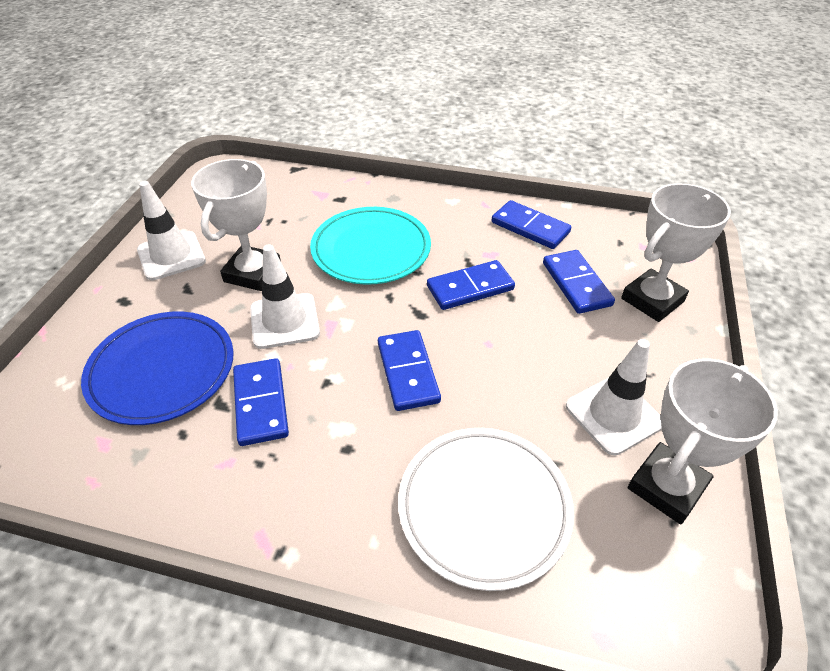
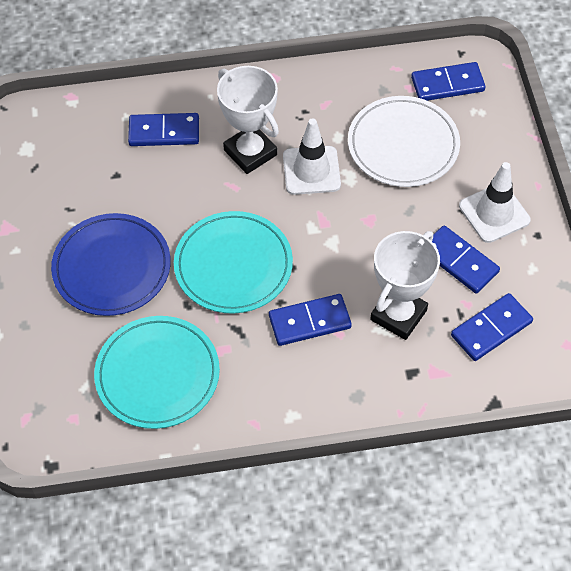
turquoise plate: [310,207,431,285] = 1 -> [94,316,220,429] [174,211,293,314] = 2
white traffic cone: [137,181,206,280] [250,245,320,349] [566,339,662,455] = 3 -> [283,118,341,195] [459,162,531,243] = 2
white trophy: [191,159,281,291] [621,183,731,322] [628,358,778,524] = 3 -> [217,66,279,174] [370,231,440,340] = 2

